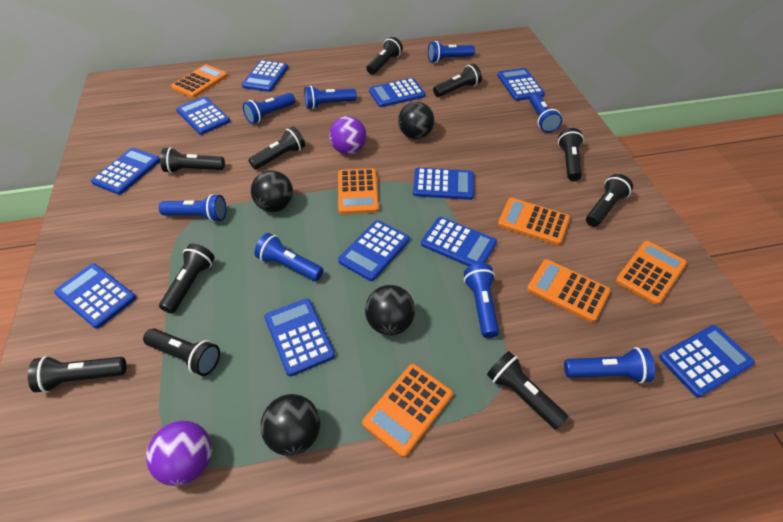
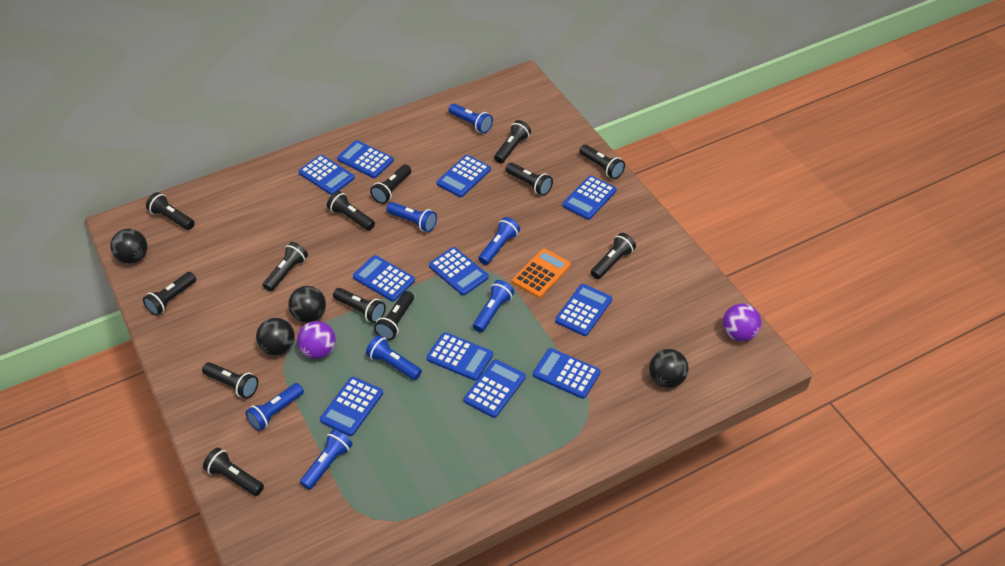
black flashlight: [28,356,126,393] [143,328,220,376] [159,244,215,314] [160,147,225,173] [248,127,305,170] [367,37,403,75] [433,64,482,97] [487,351,568,430] [558,128,584,181] [586,174,633,227] = 10 -> [143,272,196,316] [146,192,195,230] [202,362,258,399] [203,447,264,496] [263,242,308,292] [327,191,375,231] [333,288,386,323] [370,164,411,204] [374,291,414,340] [494,120,531,163] [506,163,553,196] [579,145,625,179] [591,233,636,279] = 13
blue flashlight: [159,194,227,222] [243,93,295,124] [254,233,323,281] [304,86,357,109] [428,41,475,63] [464,263,499,338] [529,93,562,133] [564,347,655,383] = 8 -> [245,383,304,431] [300,429,353,490] [366,335,422,380] [386,202,437,232] [448,103,493,133] [473,280,514,332] [478,217,520,265] = 7
orange calculator: [171,64,228,98] [338,168,379,214] [362,364,453,458] [498,198,570,245] [527,259,611,323] [615,241,687,305] = 6 -> [512,249,571,298] = 1

